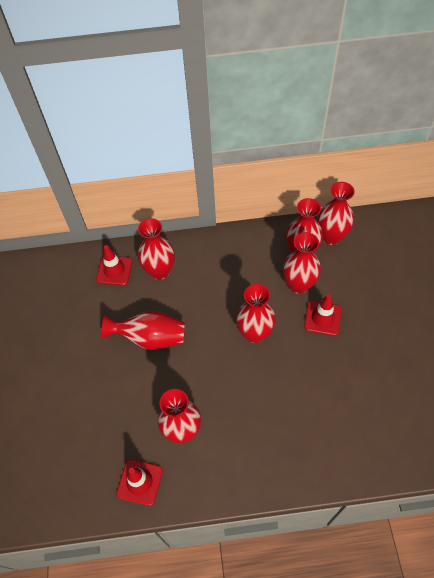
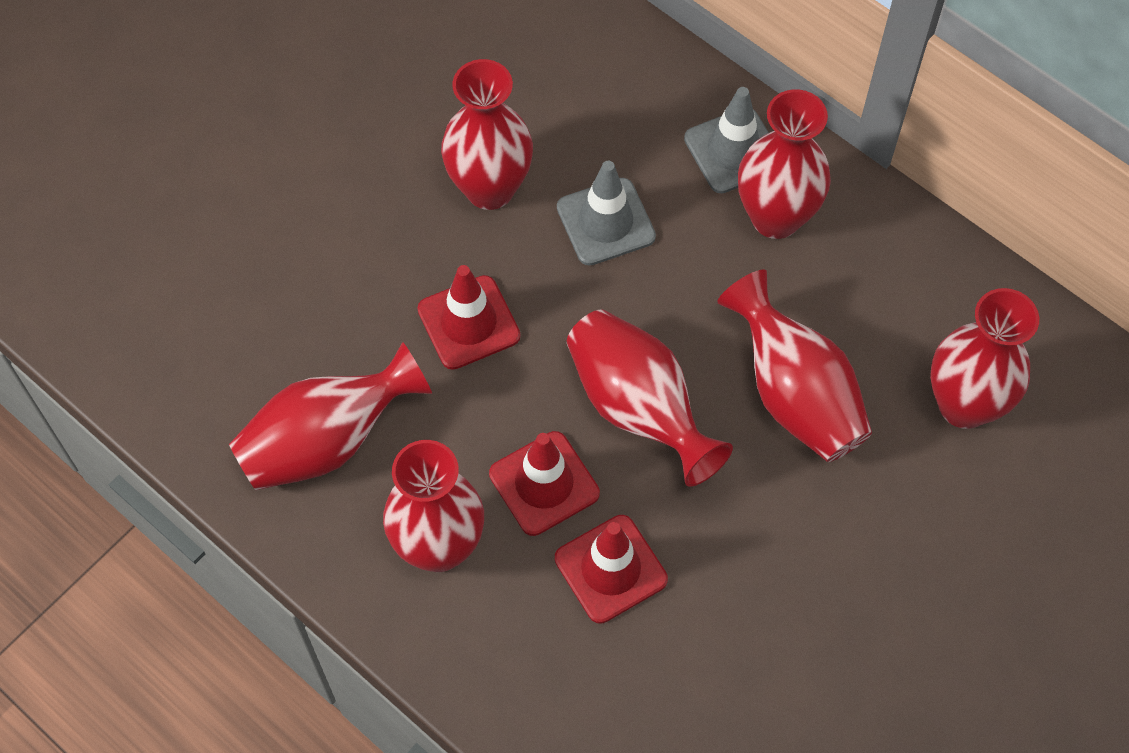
grey traffic cone: none = 0 -> [557,161,656,266] [684,87,769,193] = 2

